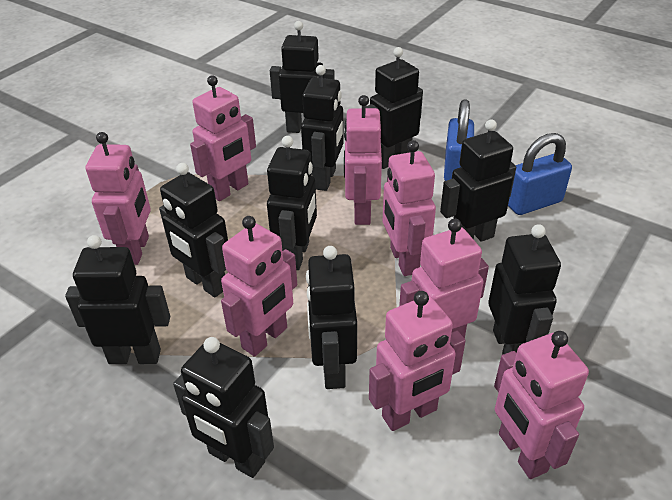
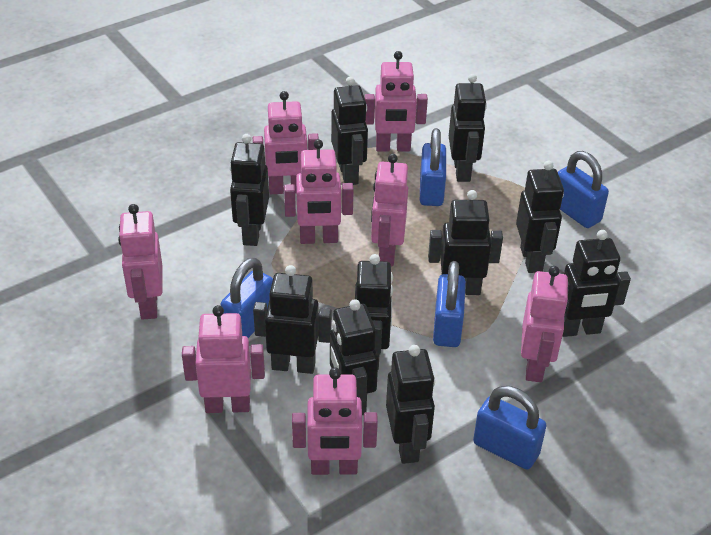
blue padlock: [444,99,474,181] [508,133,572,215] = 2 -> [220,258,273,338] [420,128,446,206] [433,261,466,347] [473,386,547,470] [558,151,609,228] = 5

